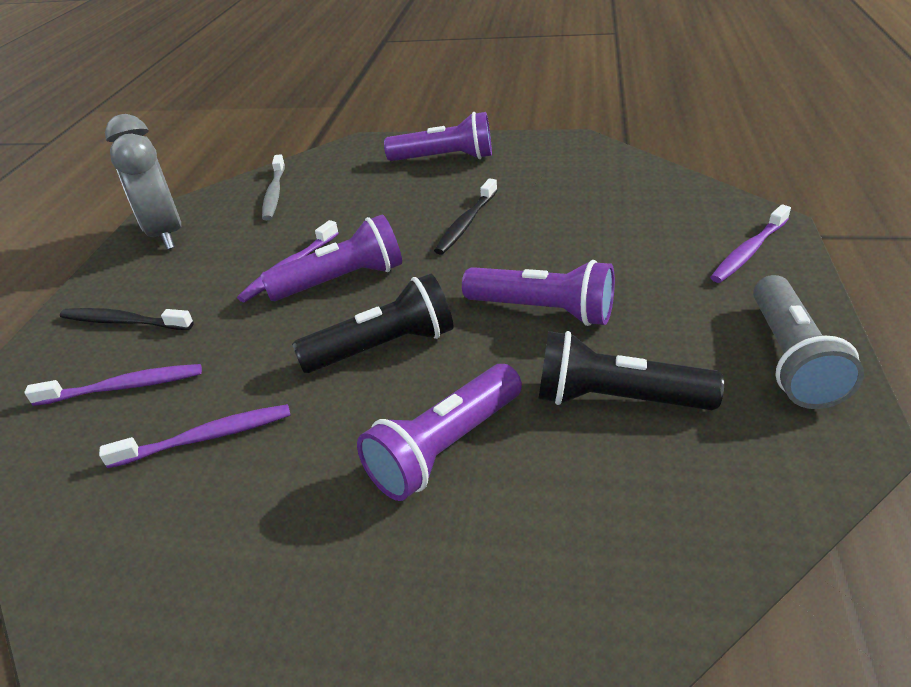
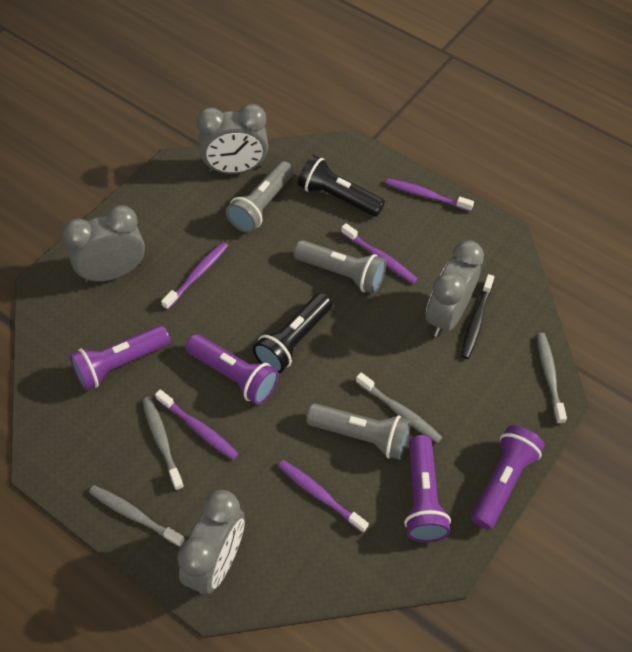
black toothbrush: [60,308,194,330] [434,178,498,255] = 2 -> [461,274,494,359] = 1
grey clock: [105,114,181,250] = 1 -> [62,205,145,283] [177,490,245,594] [196,104,268,174] [426,241,484,337] = 4
grey flashlight: [753,275,864,409] = 1 -> [226,161,294,233] [294,240,386,294] [306,403,411,460] = 3
grey toothbrush: [262,154,285,221] = 1 -> [89,485,185,547] [142,397,184,491] [356,372,442,443] [537,333,567,424] = 4
purple toothbrush: [24,364,202,406] [99,404,291,468] [237,220,339,303] [710,204,791,283] = 4 -> [155,389,239,460] [161,242,228,310] [278,460,369,533] [341,223,418,284] [386,178,474,212] = 5

